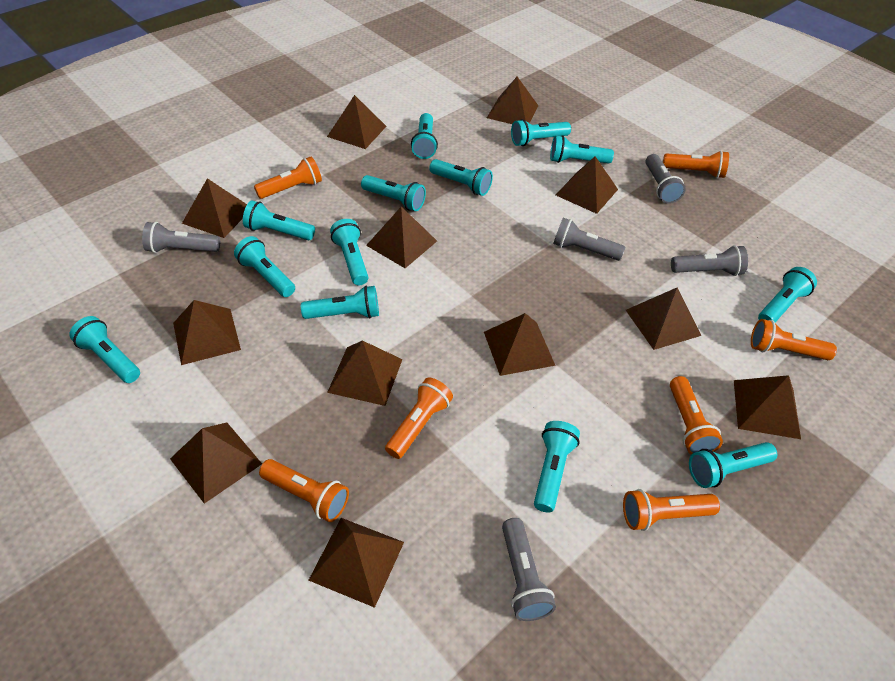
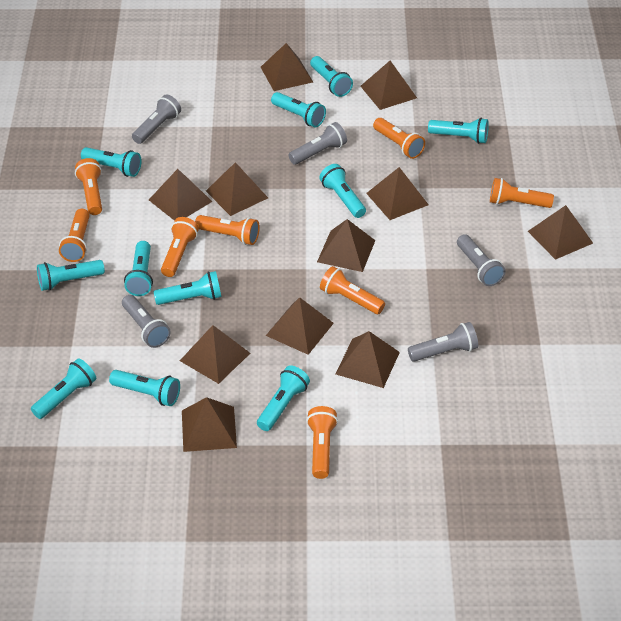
brown pyramid: [170,422,262,504] [173,300,241,365] [182,178,247,238] [308,518,404,608] [327,95,386,149] [327,340,403,406] [366,207,437,268] [484,313,555,376] [487,77,538,124] [556,156,618,214] [626,287,702,350] [734,375,801,439] = 12 -> [149,169,213,221] [180,325,250,384] [182,397,237,452] [206,162,268,216] [261,43,313,91] [266,297,334,355] [317,219,375,272] [336,331,400,388] [361,61,417,110] [366,167,429,220] [528,205,593,260] = 11
orange flashlight: [254,157,322,199] [259,459,349,522] [385,377,453,459] [623,489,720,531] [663,151,729,178] [670,376,723,455] [751,319,837,360] = 7 -> [59,209,90,262] [75,158,102,215] [161,217,199,277] [195,215,260,245] [306,406,338,479] [320,266,385,314] [373,118,425,159] [490,178,554,208] = 8
turquoise flashlight: [69,316,140,383] [234,236,295,297] [243,200,315,240] [301,286,379,319] [330,219,369,285] [361,175,426,211] [411,113,438,159] [429,159,493,196] [511,119,571,146] [534,421,580,513] [550,135,614,163] [689,442,777,488] [758,267,817,323] = 13 -> [31,358,96,419] [37,260,105,291] [81,147,141,177] [109,370,180,406] [124,241,153,296] [153,271,222,305] [257,366,310,431] [271,92,326,127] [310,56,353,97] [319,164,366,218] [428,118,489,144] = 11

